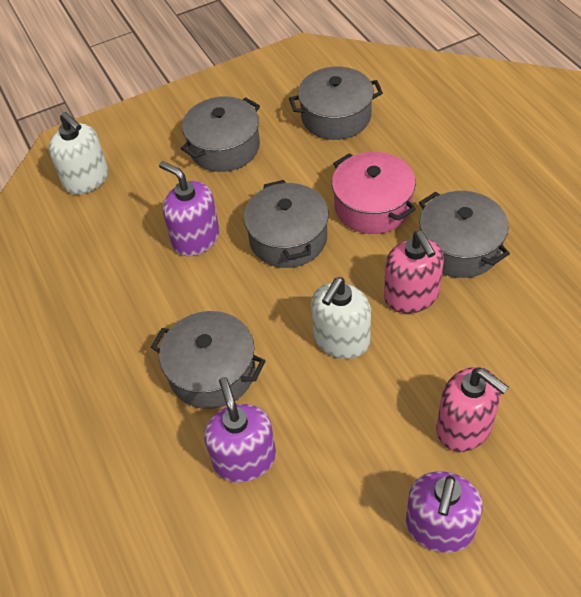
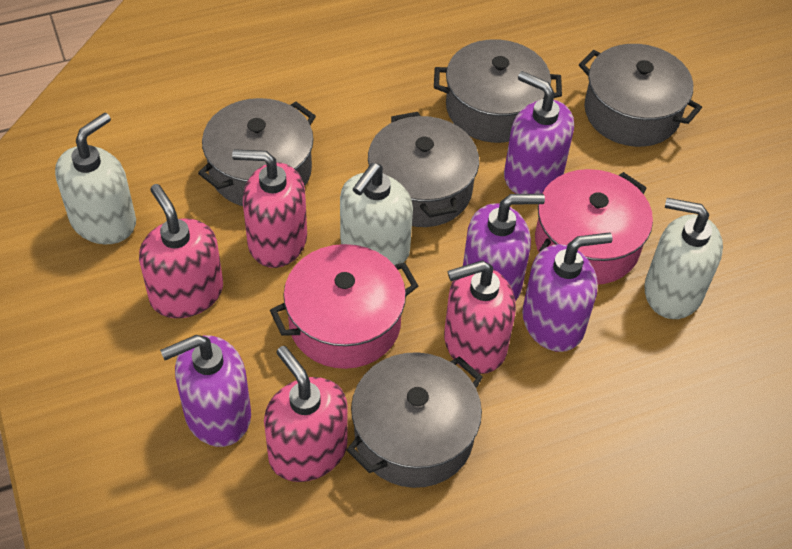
pink pot: [332,152,416,234] = 1 -> [270,244,418,369] [535,169,653,285] = 2
pink soap dispenser: [384,231,444,314] [436,367,509,452] = 2 -> [139,184,223,318] [232,149,307,268] [264,346,348,482] [444,260,516,374] = 4
purple soap dispenser: [159,161,219,256] [204,377,276,483] [406,471,483,553] = 3 -> [160,335,251,447] [463,194,545,301] [504,71,574,194] [522,232,613,352] = 4
white soap dispenser: [49,112,108,195] [311,277,371,359] = 2 -> [55,113,136,244] [340,163,413,265] [644,198,723,319] = 3

